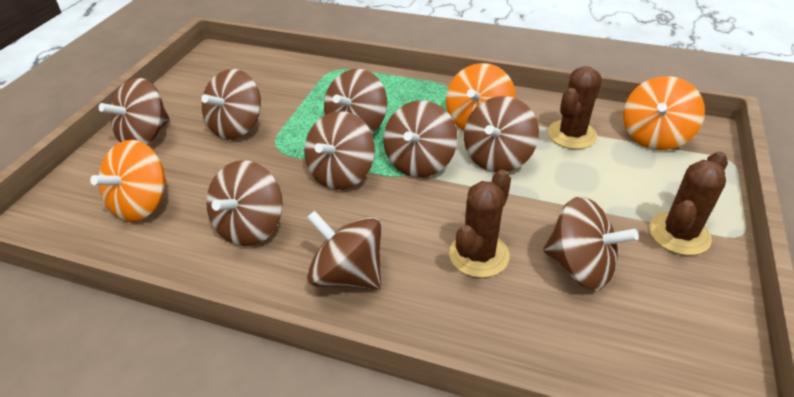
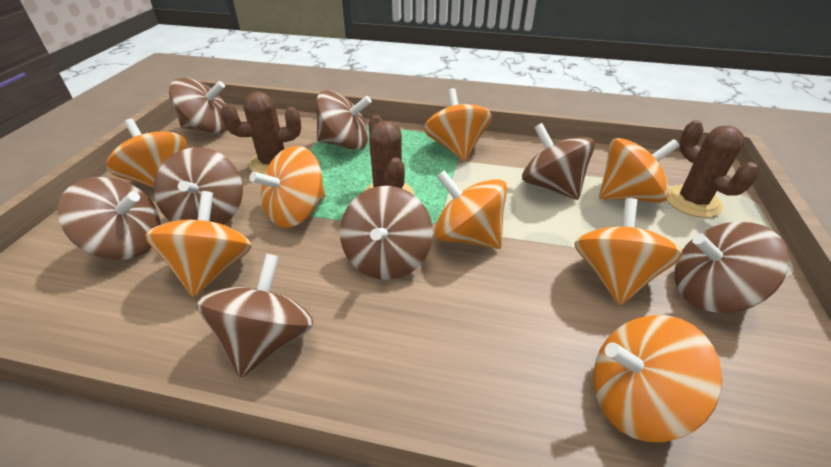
brown spinning top: [99,78,170,145] [202,69,261,139] [206,160,283,246] [304,111,375,190] [307,211,381,290] [324,69,387,134] [383,100,458,178] [464,96,539,173] [543,196,639,290] = 9 -> [58,177,161,260] [154,147,243,225] [169,78,227,133] [196,253,314,378] [316,90,372,150] [340,186,433,280] [522,123,595,200] [675,222,789,313] = 8
orange spinning top: [90,140,166,222] [446,63,516,131] [623,76,705,150] = 3 -> [106,119,187,188] [145,191,252,297] [250,146,325,228] [424,88,492,161] [434,170,507,249] [574,198,683,305] [593,315,722,442] [599,138,680,203] = 8

